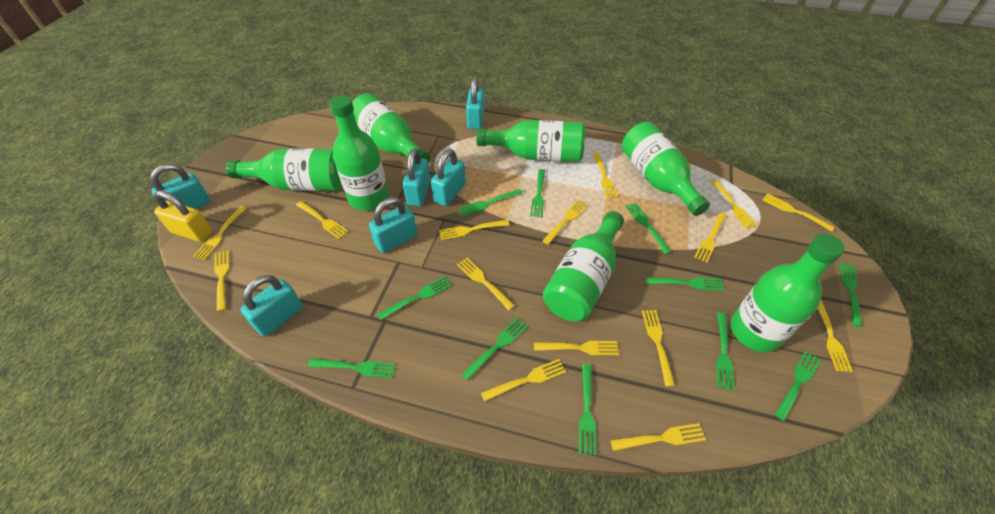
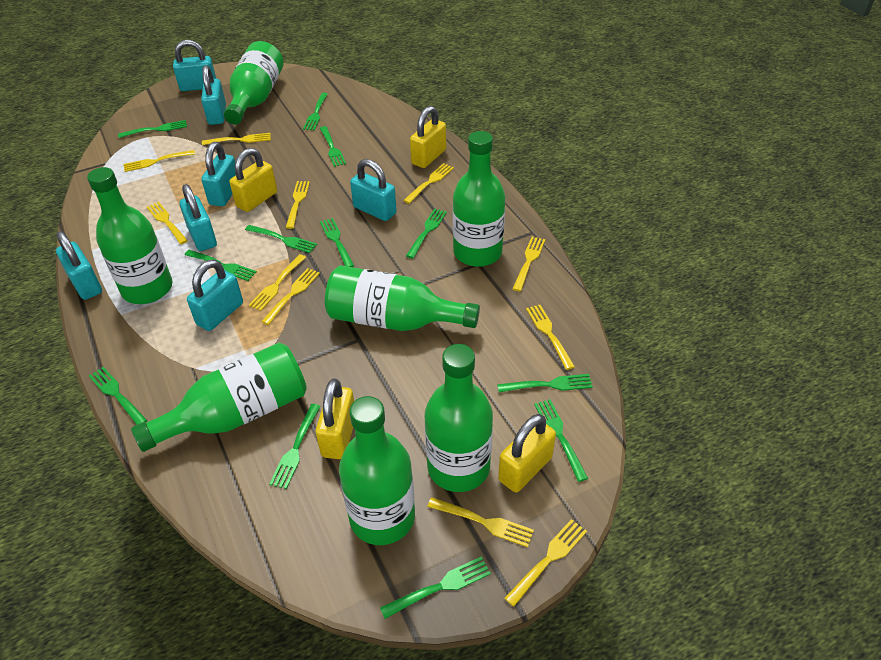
green fork: [308,358,396,378] [377,276,452,320] [459,189,523,217] [461,318,528,381] [530,169,545,218] [579,364,596,455] [625,203,672,254] [645,277,724,291] [716,313,734,391] [775,351,821,421] [839,262,862,327] = 11 -> [89,367,148,425] [118,120,187,138] [184,250,257,281] [245,225,317,253] [269,404,321,489] [303,93,328,130] [320,126,346,167] [320,218,354,267] [380,556,491,619] [406,209,447,258] [497,374,593,392] [534,399,588,482] = 12
turquoise padlock: [150,164,210,209] [240,275,303,337] [369,197,417,253] [403,149,431,206] [431,149,466,206] [466,77,484,129] = 6 -> [56,231,102,300] [173,40,216,91] [179,184,217,251] [187,260,243,331] [201,65,226,125] [201,142,236,206] [350,159,397,221] = 7
yellow fork: [194,206,247,260] [214,250,229,312] [296,201,349,239] [439,220,509,240] [457,258,515,310] [481,359,566,402] [534,341,619,355] [542,200,588,245] [593,153,618,198] [610,423,706,451] [642,310,675,386] [695,212,727,263] [711,179,757,229] [763,193,835,232] [818,301,853,372] = 15 -> [124,150,195,172] [147,202,188,244] [202,133,271,145] [249,254,306,311] [261,268,320,325] [286,181,310,229] [403,163,454,204] [427,497,534,547] [504,519,587,607] [513,237,545,291] [526,305,575,370] = 11
yellow padlock: [154,190,212,242] = 1 -> [229,148,277,212] [316,379,354,459] [410,106,446,168] [498,414,556,492] = 4

